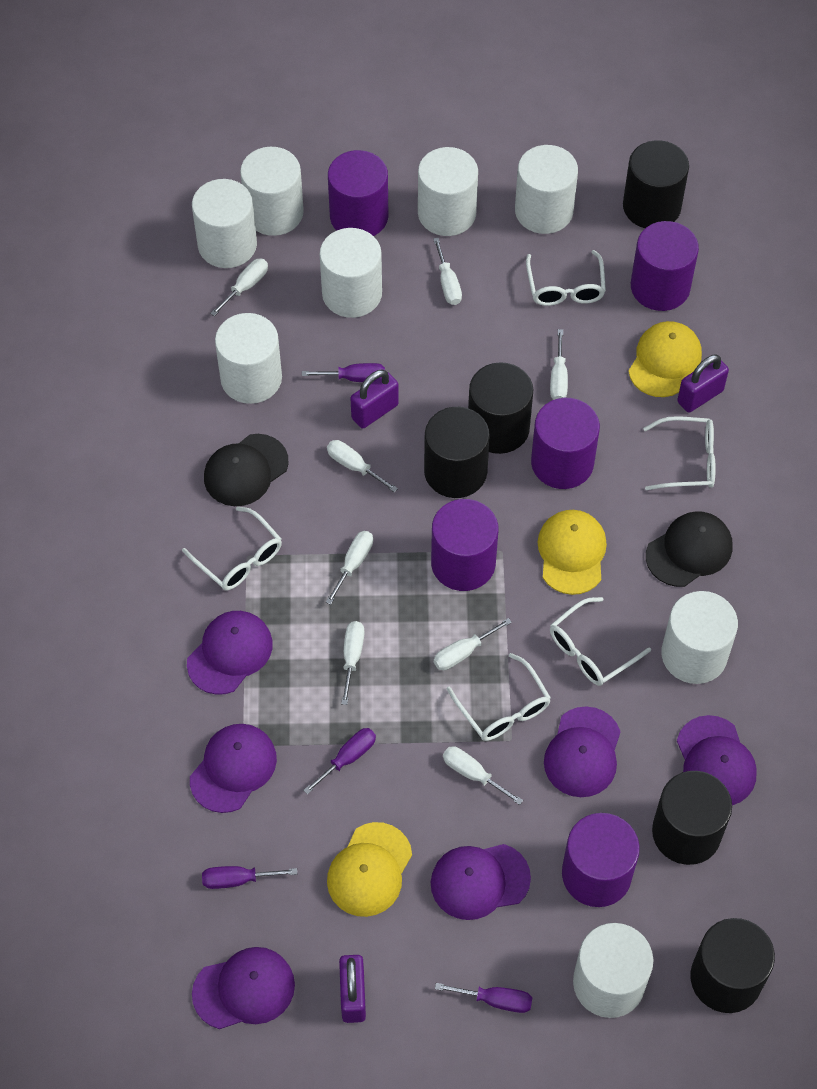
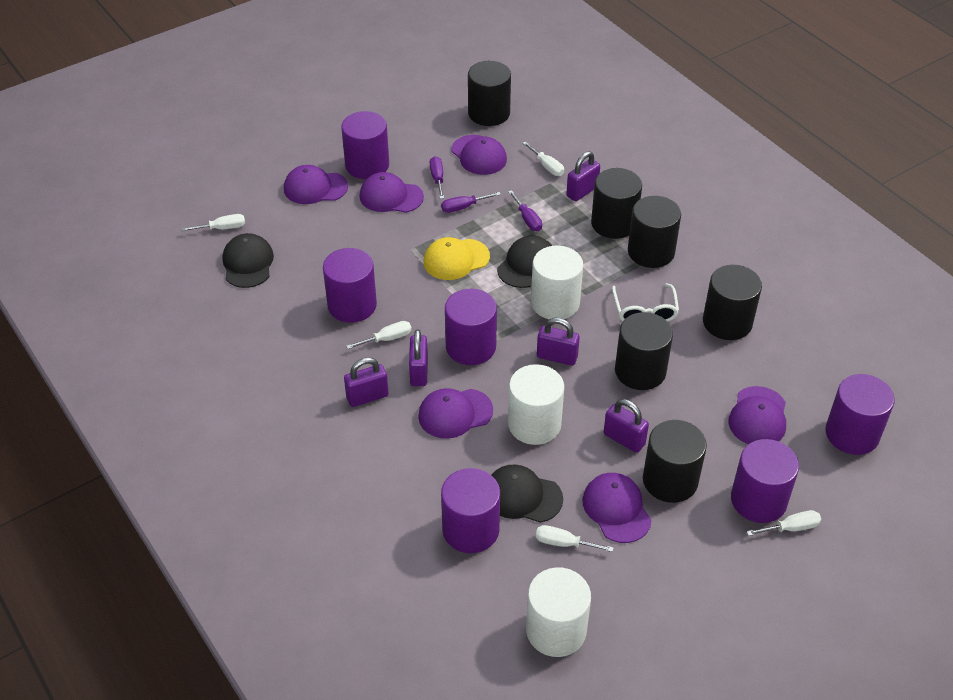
black cap: [204,434,289,506] [646,511,733,587] = 2 -> [223,233,274,288] [491,464,563,523] [497,235,552,288] = 3
black cylinder: [424,407,490,498] [468,362,533,454] [623,140,689,228] [652,771,732,865] [691,918,775,1013] = 5 -> [468,61,511,126] [591,168,642,239] [615,312,673,390] [628,196,681,268] [643,420,707,503] [703,265,762,340] = 6
purple cylinder: [328,150,389,236] [431,499,498,591] [531,398,600,489] [562,813,640,907] [631,221,699,311] = 5 -> [323,248,377,323] [341,111,389,179] [441,468,500,553] [445,289,497,365] [731,439,799,523] [825,374,895,455] = 6
purple padlock: [339,955,366,1023] [351,370,399,428] [677,354,729,413] = 3 -> [344,357,389,407] [409,329,428,386] [537,318,580,366] [566,151,600,201] [604,399,649,453] = 5
purple screwdriver: [202,866,297,889] [302,363,385,382] [303,728,376,795] [435,983,532,1013] = 4 -> [430,156,444,199] [441,192,501,213] [508,190,542,231] = 3
white cylinder: [192,179,257,268] [215,313,282,404] [240,147,304,236] [320,228,382,318] [418,147,478,236] [515,145,578,234] [573,923,653,1018] [661,591,738,684] = 8 -> [508,364,564,445] [526,567,591,657] [531,246,583,319] = 3
white glasses: [182,506,282,591] [446,653,551,741] [526,250,606,306] [550,597,651,686] [643,416,716,490] = 5 -> [612,283,679,322] = 1
white screwdriver: [210,258,268,316] [326,531,373,605] [327,440,398,493] [341,621,364,705] [433,238,462,305] [434,618,512,670] [443,746,523,805] [550,329,568,400] = 8 -> [182,214,245,231] [346,321,412,349] [523,141,564,176] [536,525,614,552] [747,510,821,536] = 5
yellow cap: [327,822,412,917] [537,510,607,595] [628,321,702,397] = 3 -> [423,237,490,280] = 1

